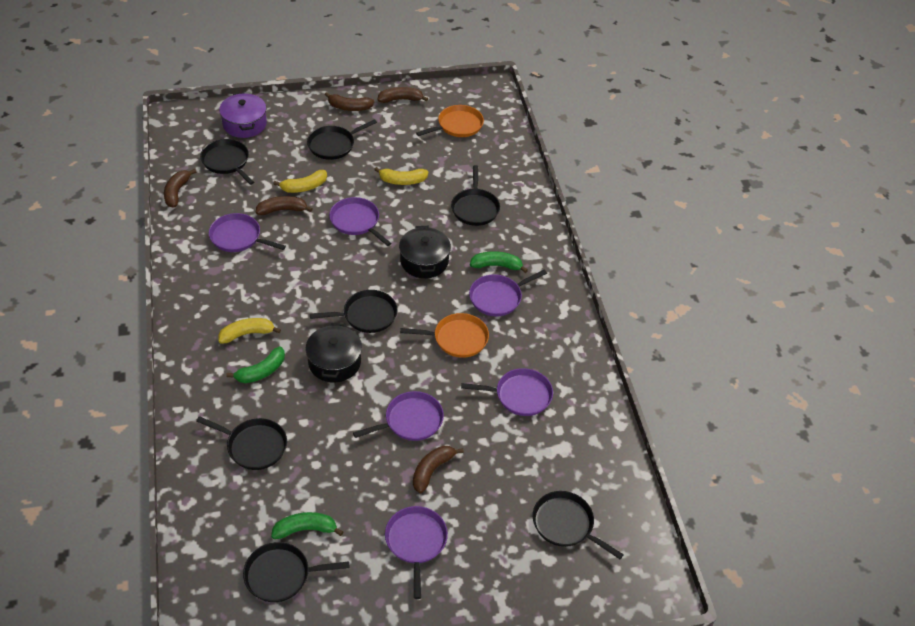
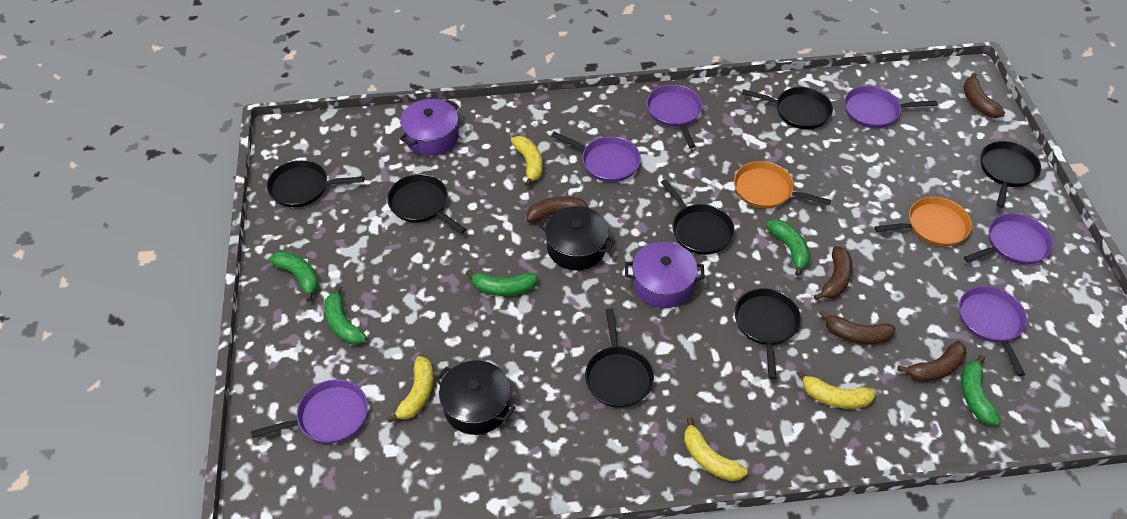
green banana: [226,347,285,383] [271,512,343,539] [470,251,528,273] = 3 -> [268,251,319,302] [324,285,367,345] [466,269,538,296] [766,219,810,276] [961,355,1001,425] = 5
purple pot: [219,93,267,138] = 1 -> [400,99,459,156] [625,242,705,308] = 2
yellow banana: [218,318,281,344] [274,170,327,193] [374,167,428,185] = 3 -> [387,356,433,423] [511,136,543,186] [684,417,748,481] [797,370,876,409] = 4

